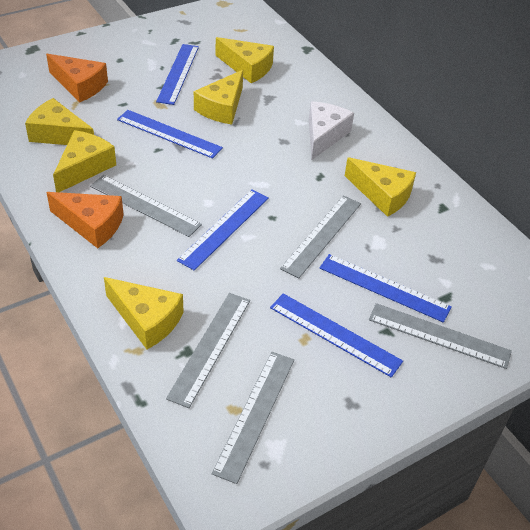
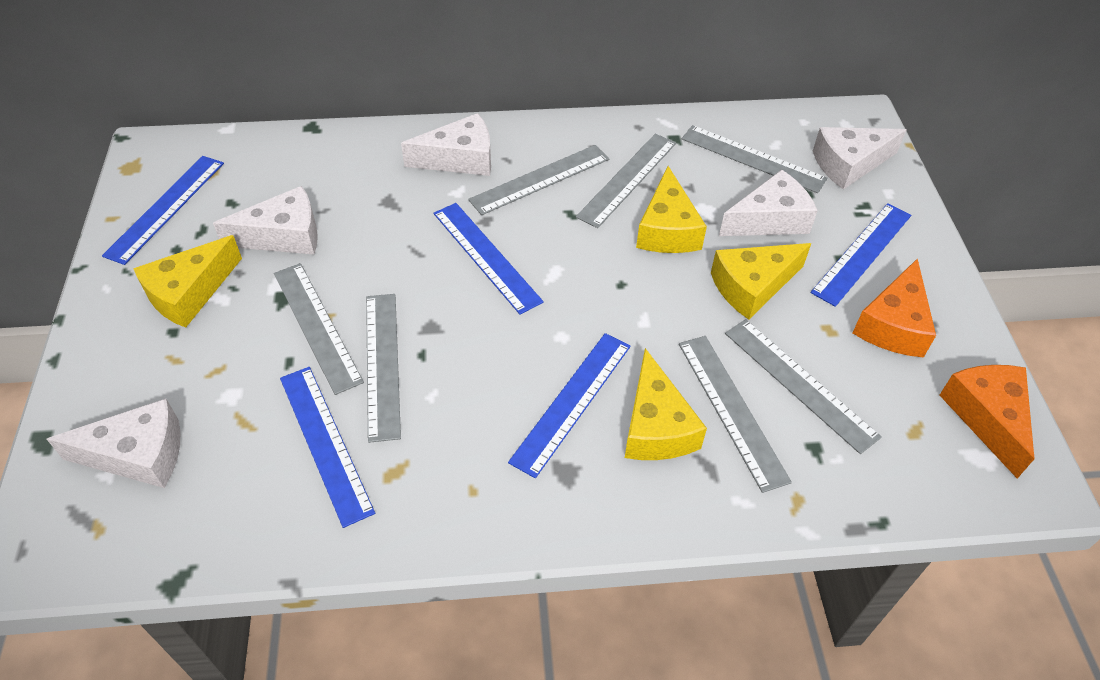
grey ruler: [90,175,202,237] [166,293,250,408] [212,352,294,484] [280,195,361,278] [369,303,512,369] = 5 -> [274,263,364,395] [366,294,401,443] [468,145,609,215] [576,134,676,228] [679,336,792,493] [682,125,827,193] [725,319,881,454] = 7
white cheese: [309,102,354,161] = 1 -> [47,399,180,488] [213,186,318,255] [401,113,491,176] [719,169,818,236] [813,127,906,189] = 5
yellow cheese: [25,98,94,145] [53,130,116,192] [104,277,184,349] [194,70,243,124] [216,37,274,83] [345,157,416,217] = 6 -> [133,235,242,328] [625,348,707,460] [636,166,707,253] [711,243,811,320] = 4

